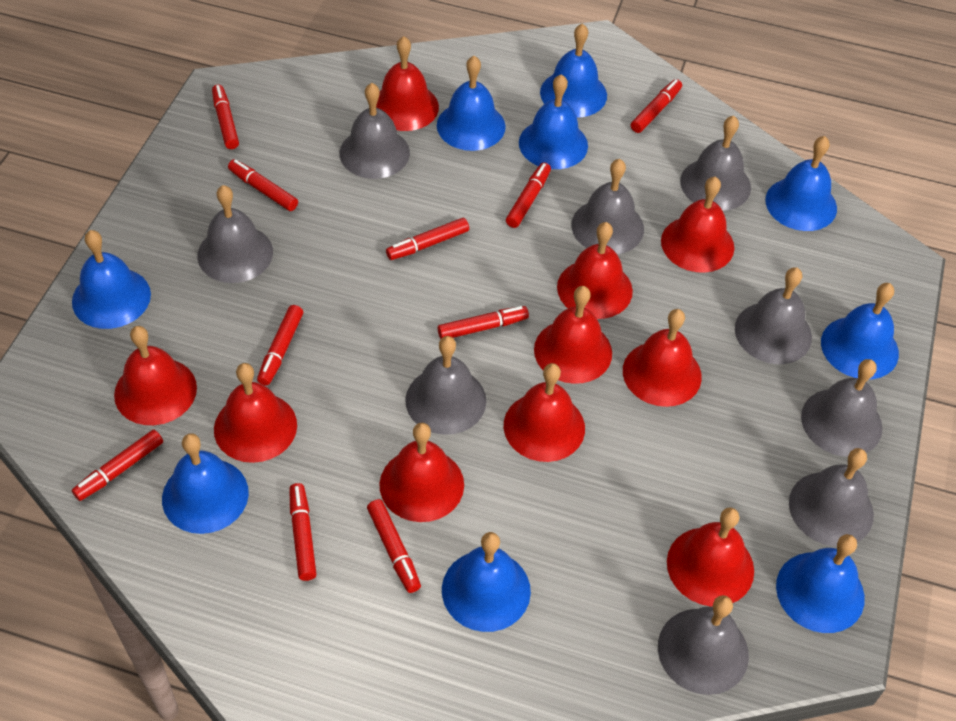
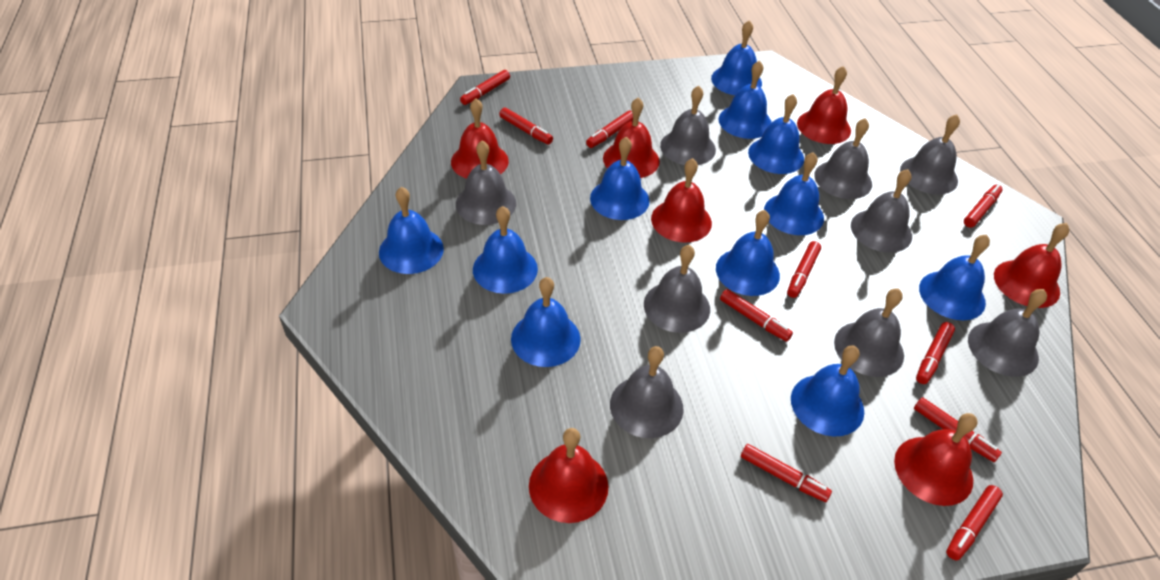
blue bell: [72,230,151,329] [162,433,249,534] [437,56,506,151] [442,532,531,632] [519,74,588,169] [540,23,607,118] [765,136,837,231] [776,534,865,633] [821,283,899,379] = 9 -> [379,187,444,274] [473,206,538,294] [511,277,581,367] [590,137,649,220] [711,20,762,95] [716,210,780,296] [718,60,772,139] [748,94,804,174] [764,152,824,235] [791,345,864,436] [919,234,990,320] = 11
red bell: [114,326,197,425] [214,363,297,463] [376,36,439,131] [379,423,464,522] [504,363,585,462] [534,286,612,384] [557,222,633,319] [623,309,702,407] [661,176,734,273] [667,507,754,606] = 10 -> [451,98,509,179] [529,428,608,523] [603,97,660,178] [651,158,712,243] [797,66,851,144] [894,413,977,506] [994,223,1069,308] = 7

